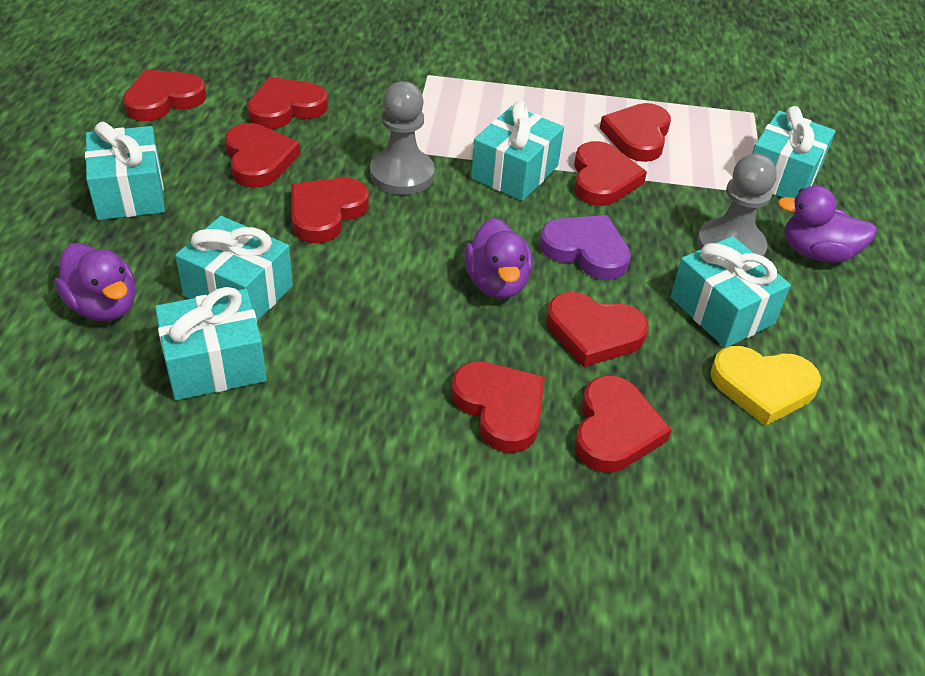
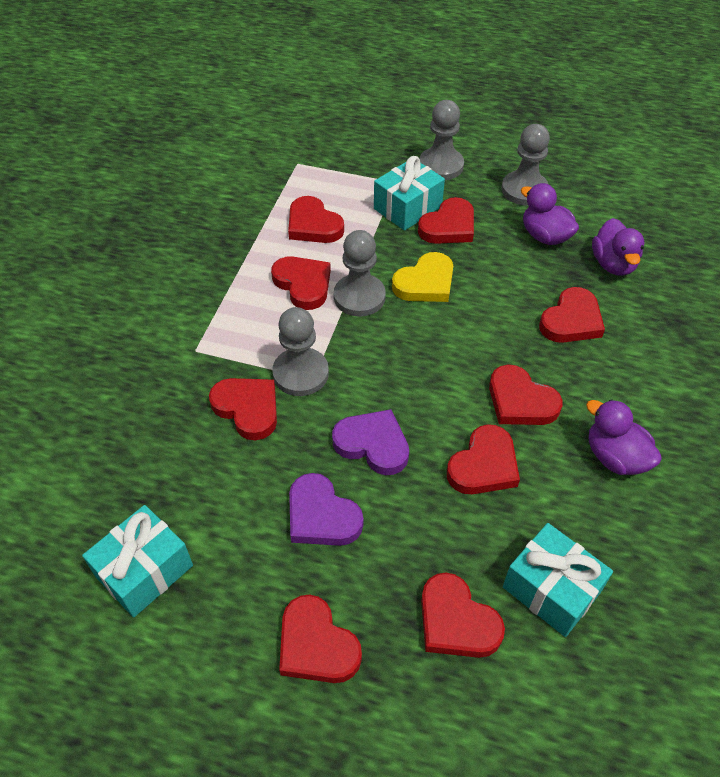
grey pawn: [370,81,435,195] [697,154,777,256] = 2 -> [272,307,329,396] [334,230,386,317] [419,100,464,180] [502,124,550,206] = 4
purple heart: [539,215,631,280] = 1 -> [289,473,363,546] [332,409,409,475] = 2
turquoise gift: [85,121,165,220] [155,287,267,400] [175,216,293,321] [471,101,564,201] [671,236,791,348] [752,106,836,198] = 6 -> [82,505,193,617] [374,156,445,231] [503,523,613,637] = 3

